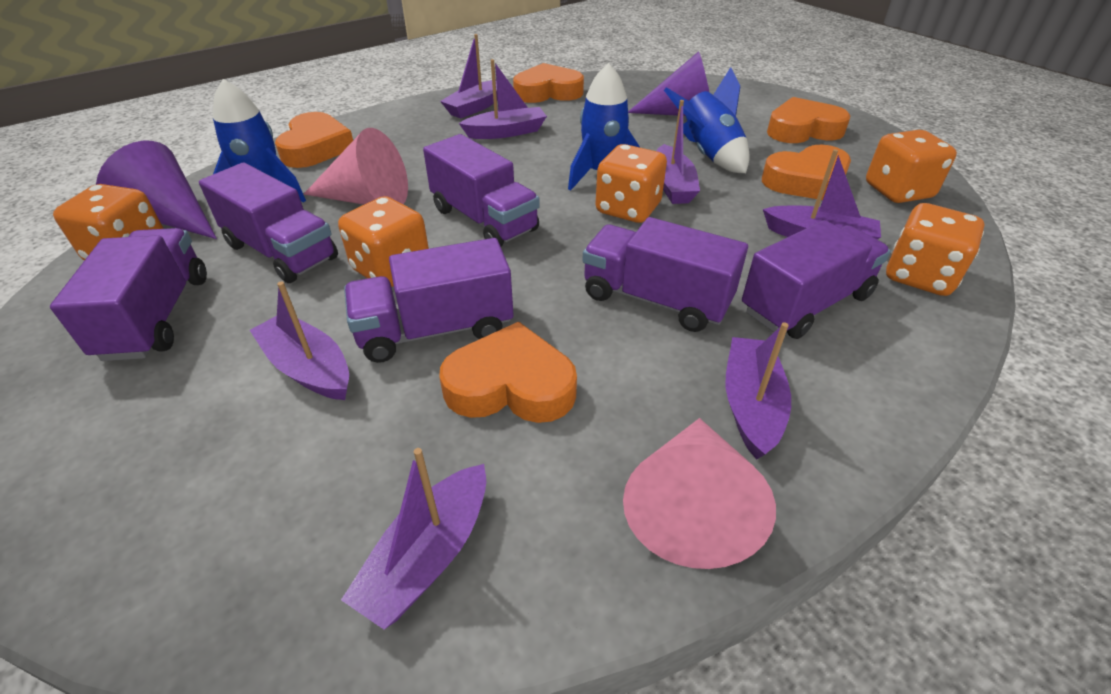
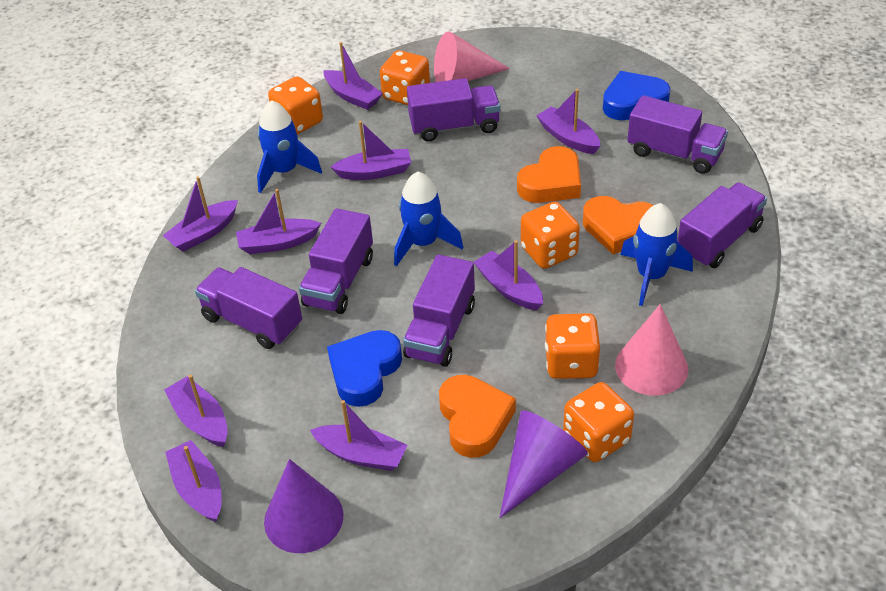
blue heart: none = 0 -> [327,330,402,407] [603,71,671,120] = 2
orange heart: [275,112,353,168] [439,321,577,423] [513,63,584,103] [762,144,851,200] [767,97,850,143] = 5 -> [439,375,516,458] [517,146,581,203] [583,196,653,255] = 3
purple boat: [250,281,349,400] [341,448,486,629] [440,34,498,118] [459,59,547,139] [657,100,700,204] [726,322,791,460] [763,149,881,240] = 7 -> [162,176,238,252] [164,375,228,447] [165,440,222,522] [236,189,321,254] [310,400,407,471] [323,42,383,110] [331,121,411,180] [474,240,543,310] [536,89,600,154] = 9

